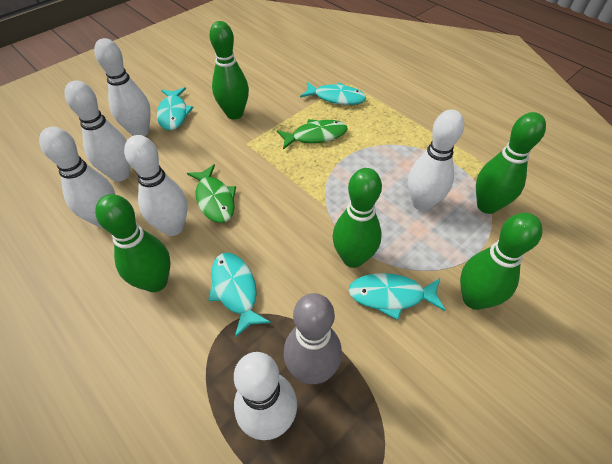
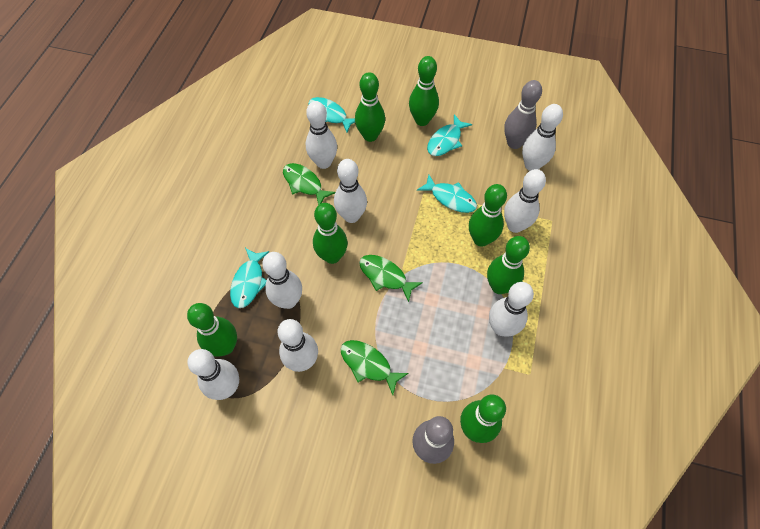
green bowling pin: [95,194,171,292] [209,21,249,119] [332,168,382,268] [460,213,543,310] [476,112,546,214] = 5 -> [187,303,237,356] [313,203,348,264] [355,72,385,142] [409,56,439,126] [460,394,506,443] [469,184,507,247] [487,236,530,294] = 7
green fish: [187,164,236,223] [277,119,348,149] = 2 -> [283,163,335,205] [340,340,409,395] [359,255,423,302] = 3
grey bowling pin: [284,293,342,384] = 1 -> [412,416,454,464] [504,80,542,149] = 2
white bowling pin: [39,127,115,228] [64,80,130,182] [94,38,151,136] [124,135,187,236] [234,352,297,440] [408,109,464,211] = 6 -> [187,349,239,400] [262,252,302,309] [278,319,318,372] [306,101,337,169] [334,159,367,223] [489,282,534,337] [504,169,546,233] [522,104,563,171] = 8

